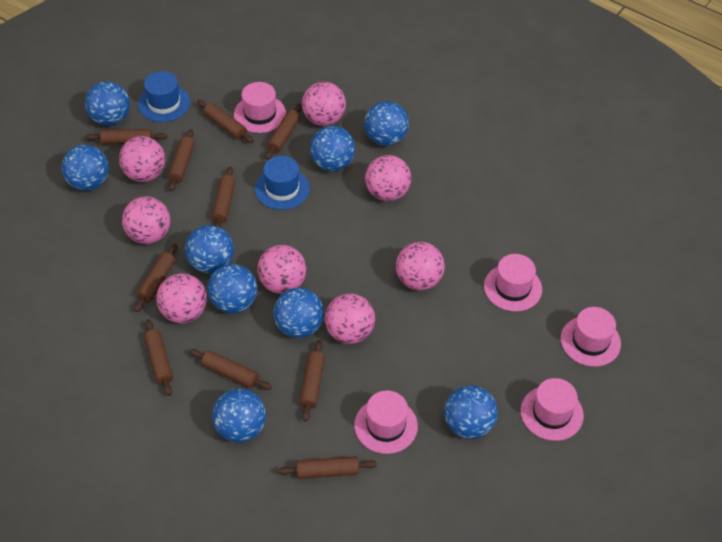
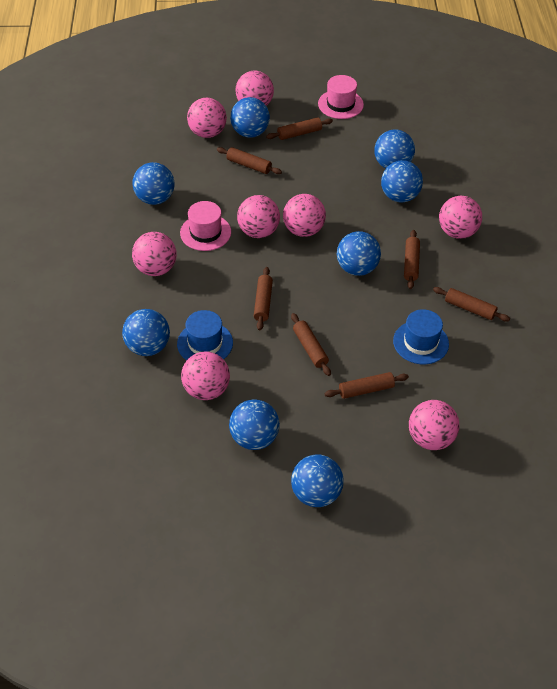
blue ball: [62,145,109,191] [85,81,130,126] [185,225,234,274] [207,264,257,313] [212,389,266,442] [273,288,324,338] [310,126,355,171] [364,101,409,146] [444,385,498,439] = 9 -> [122,309,170,356] [132,162,175,205] [229,399,280,450] [230,97,270,138] [291,454,344,507] [337,231,381,276] [375,129,415,169] [381,160,423,202] = 8
brown rolling pin: [85,129,167,144] [134,244,177,312] [144,319,173,396] [168,129,194,191] [189,349,272,390] [197,100,254,143] [212,167,235,228] [265,104,302,160] [278,456,377,479] [300,340,325,421] = 10 -> [217,147,282,174] [254,267,273,330] [266,117,333,140] [291,313,331,376] [325,372,409,399] [404,230,420,289] [433,287,510,322] = 7
pink hat: [234,82,286,133] [354,391,418,454] [484,254,542,312] [521,378,584,441] [561,307,621,367] = 5 -> [180,201,231,251] [318,75,364,119] = 2

